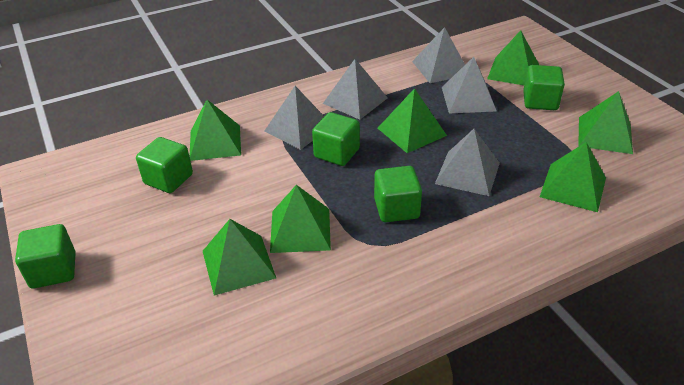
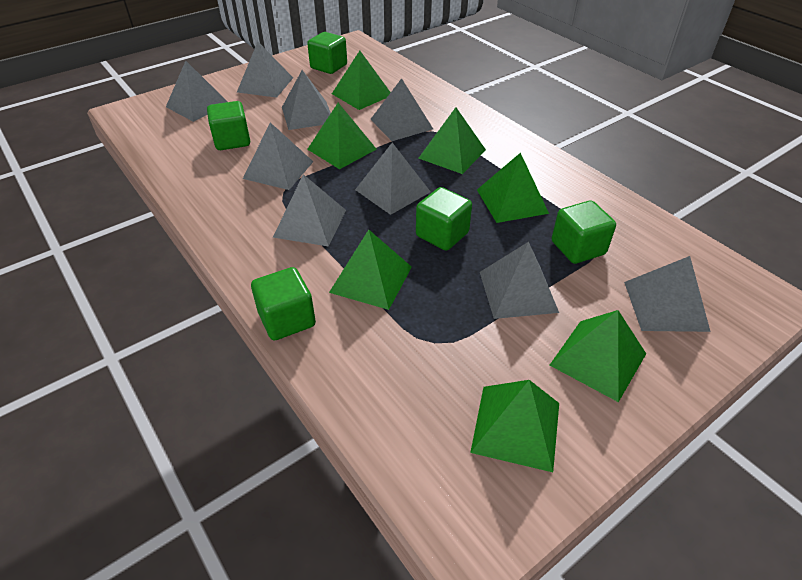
grey pyramid: [265,86,324,150] [323,59,388,120] [412,27,465,83] [435,129,500,196] [442,57,496,113] = 5 -> [166,61,228,122] [237,42,293,98] [243,122,313,190] [273,174,346,247] [282,70,331,130] [355,143,431,215] [370,78,433,141] [480,242,559,319] [624,256,711,332] = 9

